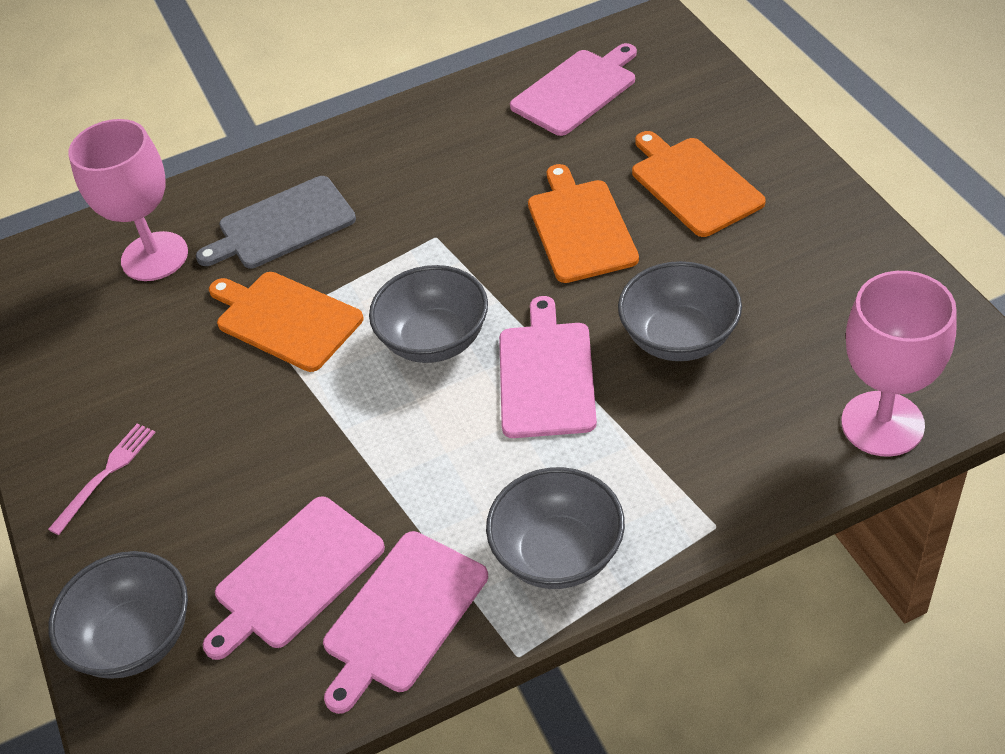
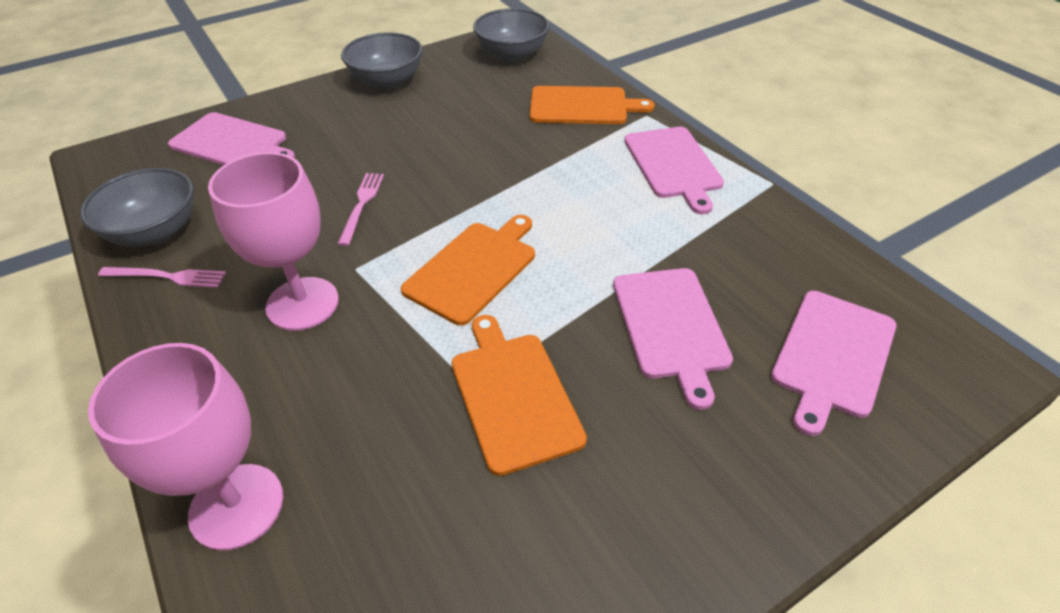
grey bowl: [48,551,188,679] [369,265,488,363] [486,467,625,589] [618,261,742,361] = 4 -> [80,168,194,246] [341,32,423,90] [473,8,550,62] = 3
grey cutting board: [196,176,356,268] = 1 -> none = 0
pink fork: [48,423,156,535] = 1 -> [98,267,226,288] [338,173,384,246] = 2

